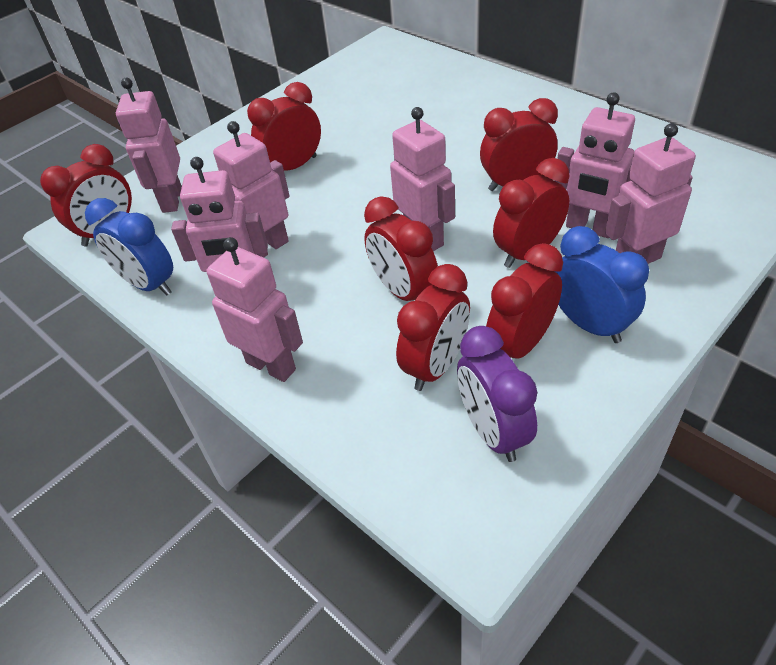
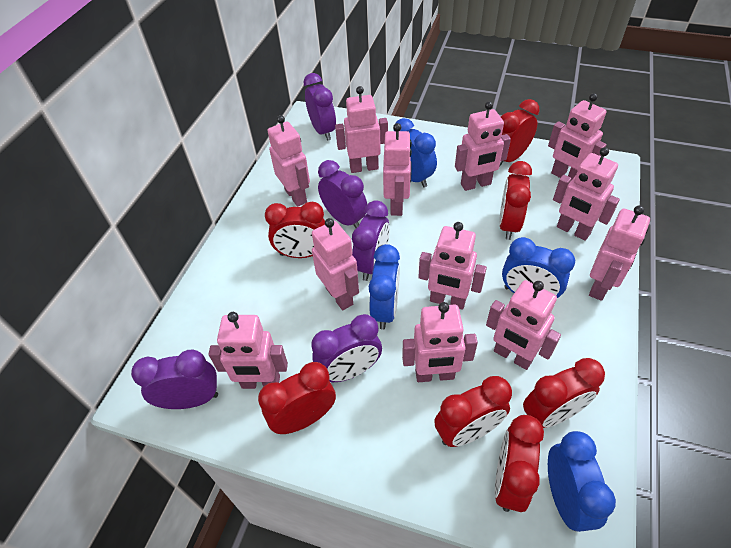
blue clock: [85,198,173,296] [555,226,649,343] = 2 -> [369,244,400,330] [394,118,437,188] [502,237,575,298] [548,431,616,532] = 4
pink robot: [116,78,182,213] [171,157,268,272] [206,237,303,382] [213,121,290,258] [390,107,455,251] [556,92,635,238] [605,123,696,264] = 7 -> [209,312,288,389] [268,115,310,207] [312,218,359,310] [335,86,388,173] [383,123,412,216] [402,302,478,382] [418,222,487,310] [455,101,511,191] [486,280,561,370] [548,93,607,182] [553,147,620,241] [589,205,650,301] = 12
purple clock: [457,326,537,462] = 1 -> [131,350,218,409] [304,73,336,141] [311,314,382,382] [318,160,367,228] [352,201,390,281] = 5

